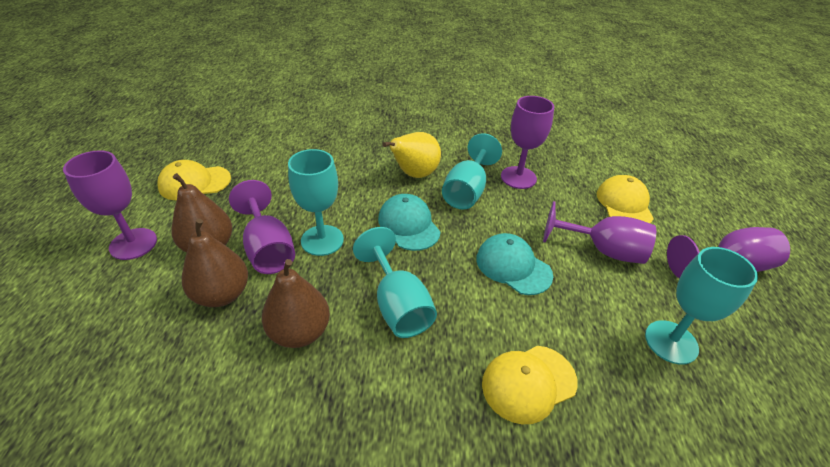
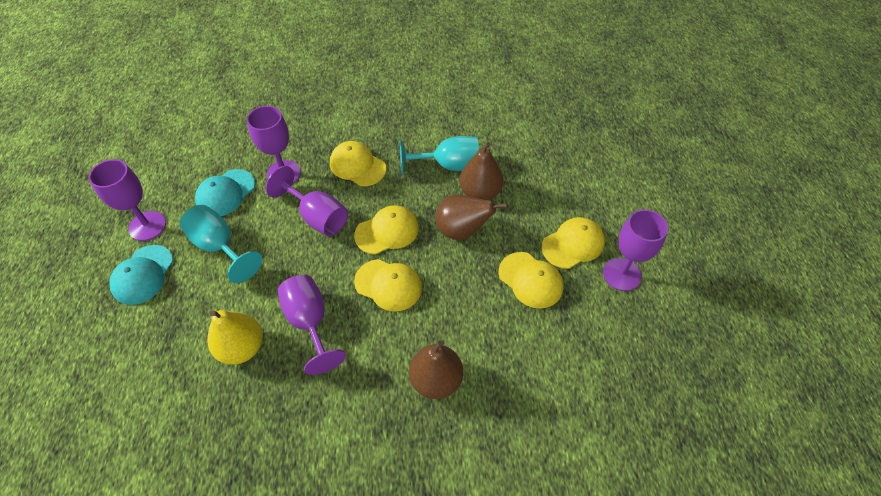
turquoise goblet: [288,149,344,256] [353,227,437,338] [442,133,502,210] [645,247,758,365] = 4 -> [180,205,262,283] [399,136,479,174] = 2
yellow cap: [157,160,231,201] [482,346,578,424] [597,175,654,224] = 3 -> [330,141,386,186] [354,205,419,254] [354,259,422,311] [499,252,563,309] [542,217,605,269] = 5

